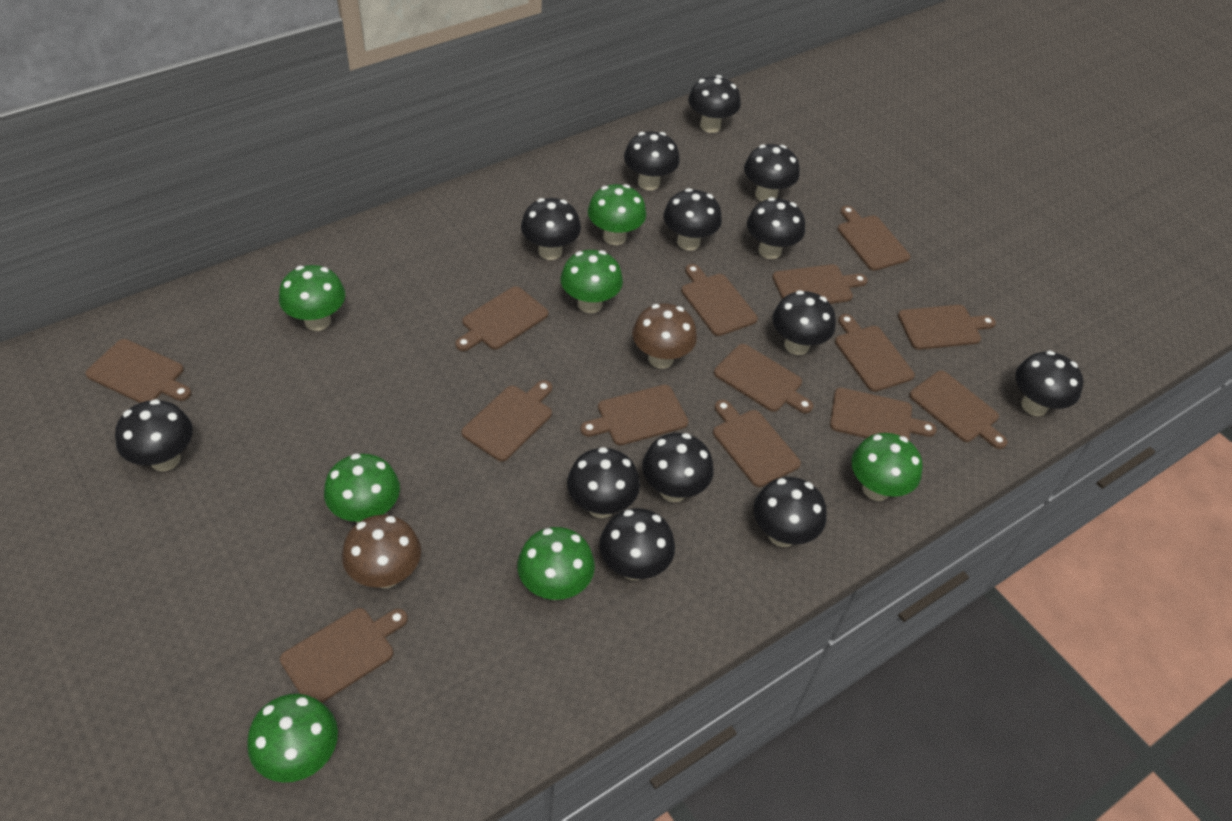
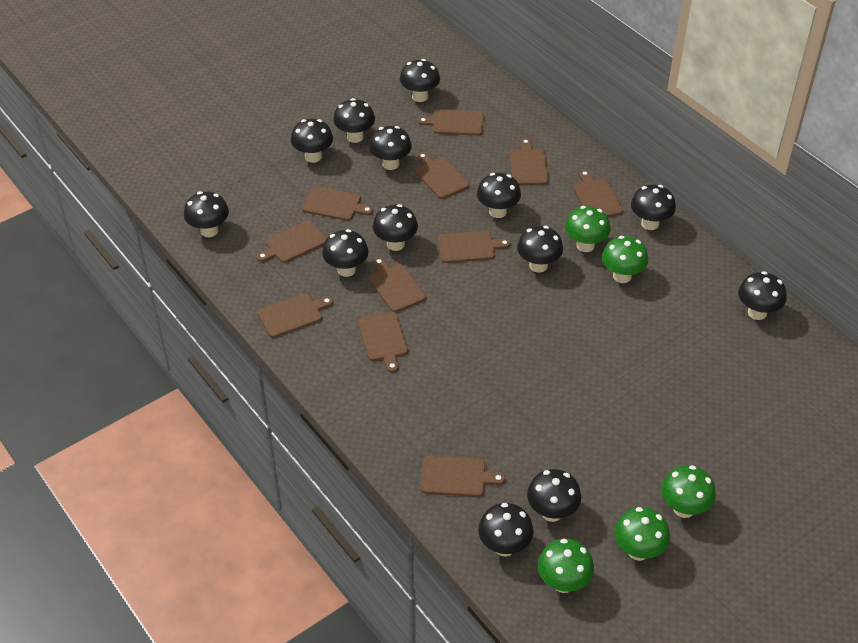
brown cutting board: [85,339,191,403] [280,608,408,703] [455,286,548,351] [461,380,552,462] [580,385,689,445] [681,264,758,336] [713,400,801,487] [714,344,813,413] [772,264,868,304] [830,388,937,440] [835,314,915,392] [838,206,910,271] [898,305,996,350] [909,371,1008,449] = 14 -> [257,220,327,263] [257,293,333,338] [302,186,373,221] [358,312,408,373] [369,257,426,312] [415,152,469,199] [418,109,484,136] [421,456,505,497] [438,231,511,263] [509,138,549,185] [573,170,623,217] = 11
brown mushroom: [342,515,421,588] [632,303,697,369] = 2 -> none = 0
green mushroom: [247,694,338,783] [279,265,345,331] [324,454,400,523] [517,527,595,600] [561,250,623,313] [588,184,646,245] [851,433,923,501] = 7 -> [538,539,594,593] [565,206,611,252] [602,236,648,283] [614,507,670,561] [661,465,716,518] = 5

